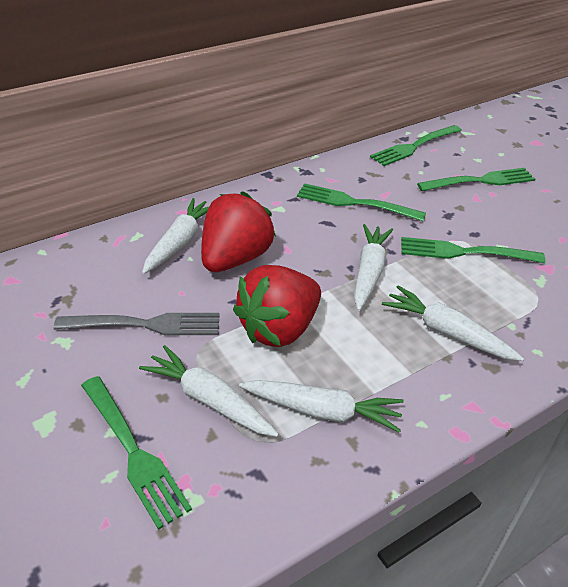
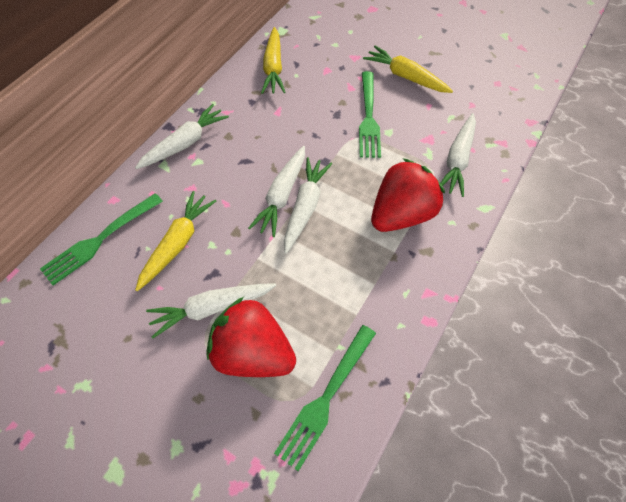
green fork: [81,376,192,530] [297,183,426,221] [370,125,462,166] [401,237,545,263] [417,168,535,191] = 5 -> [40,193,163,285] [274,325,376,471] [359,71,381,158] = 3
grey fork: [54,313,220,336] = 1 -> none = 0
yellow carrot: none = 0 -> [135,191,216,291] [261,27,285,94] [363,46,453,93] = 3

